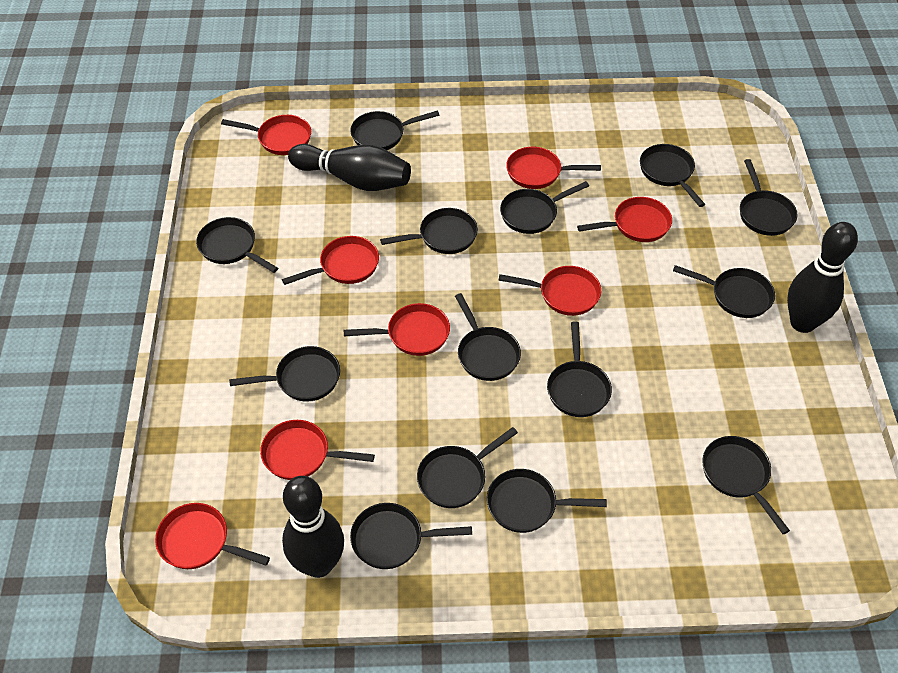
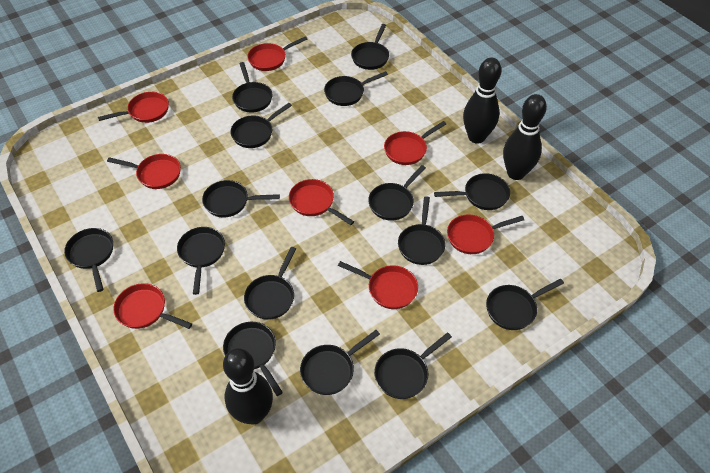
black pan: [196,217,278,273] [229,346,340,402] [350,111,439,150] [350,503,472,569] [380,208,478,254] [417,427,518,508] [455,293,521,381] [487,469,607,533] [500,181,589,234] [547,321,612,417] [640,144,705,207] [673,265,775,318] [702,436,790,534] [740,159,797,236] = 14 -> [64,228,113,292] [177,227,225,295] [202,180,280,218] [223,322,283,396] [230,103,292,148] [232,62,273,112] [244,247,296,320] [300,330,380,395] [324,71,388,106] [351,24,389,70] [368,165,426,221] [374,332,452,399] [398,196,445,265] [434,173,510,210] [486,279,564,330] = 15

